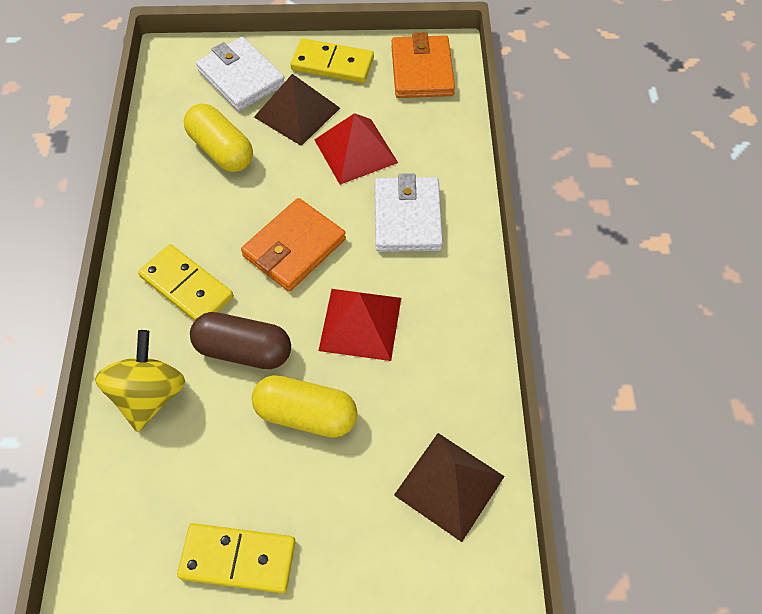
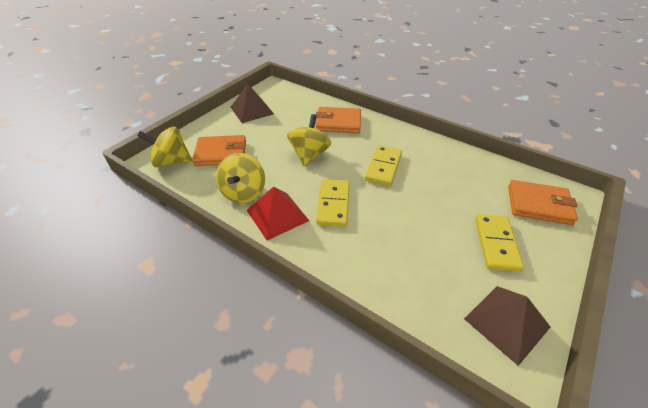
brown capsule: [190,312,291,369] = 1 -> none = 0
orange wallet: [241,198,346,291] [391,32,455,98] = 2 -> [192,135,246,166] [315,107,361,133] [508,180,578,225] = 3
red pyramid: [314,113,398,185] [318,289,401,361] = 2 -> [247,186,309,240] = 1
white wallet: [196,37,285,111] [375,173,443,252] = 2 -> none = 0
yellow capsule: [184,103,253,172] [252,375,357,438] = 2 -> none = 0
yellow spinning top: [95,330,185,432] = 1 -> [137,127,192,168] [216,153,265,203] [287,114,331,167] = 3

